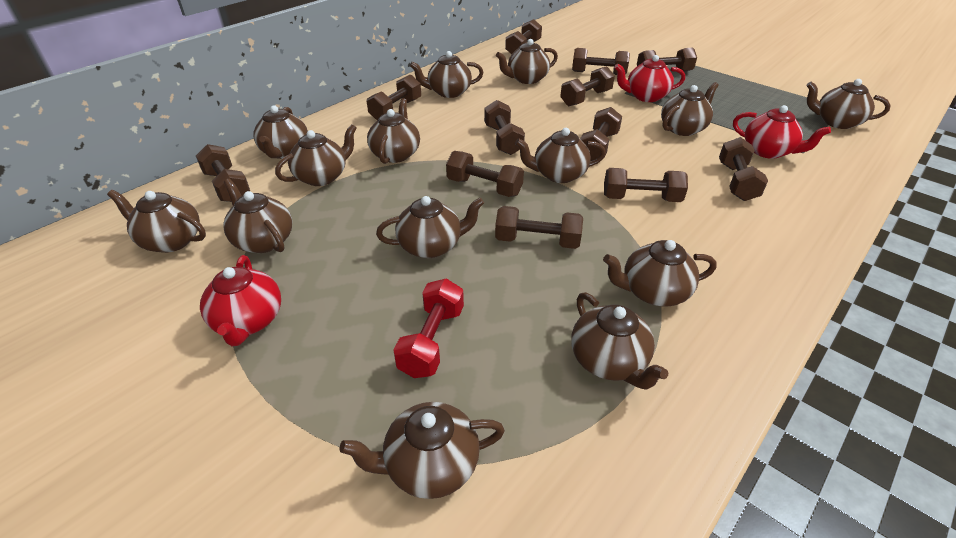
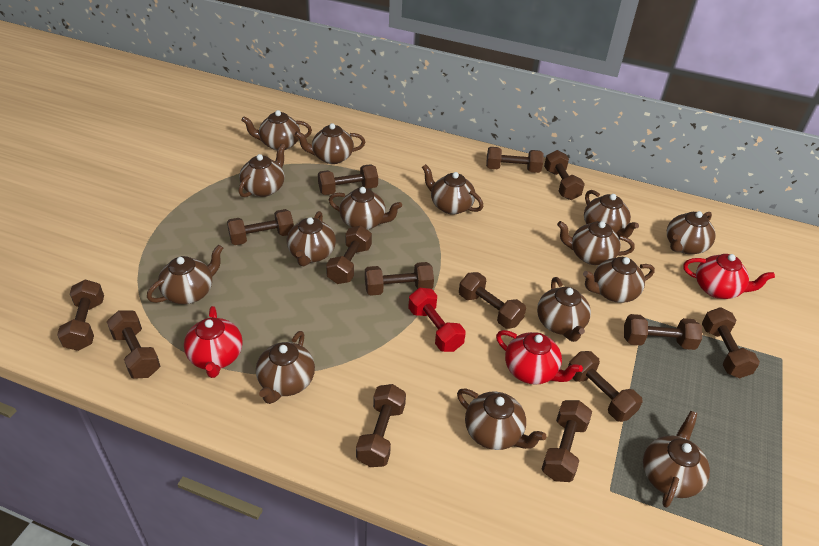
brown dumbbell: [196,144,250,202] [367,75,421,120] [446,151,524,197] [484,100,525,155] [495,206,583,249] [505,19,542,54] [560,66,615,106] [572,48,630,75] [580,107,622,161] [604,168,688,202] [637,48,697,72] [719,137,768,201] = 12 -> [57,279,104,351] [107,310,160,379] [227,209,294,245] [318,164,378,195] [326,226,372,284] [356,384,406,467] [365,262,434,296] [459,272,526,329] [486,147,544,173] [542,400,592,482] [544,150,585,200] [568,351,643,422] [624,314,702,350] [702,307,760,379] = 14
brown teapot: [107,190,206,253] [223,179,292,253] [253,105,308,159] [275,124,357,186] [340,402,505,499] [367,98,420,164] [376,196,484,258] [410,51,484,98] [496,39,558,84] [515,128,606,183] [571,292,668,390] [603,240,717,306] [661,82,719,136] [806,79,891,129] = 14 -> [147,245,223,304] [238,143,286,197] [241,110,312,150] [256,331,315,404] [287,211,336,266] [295,123,365,164] [329,187,402,230] [422,164,483,215] [457,388,547,450] [537,277,591,342] [557,221,635,265] [583,257,655,303] [584,190,639,238] [643,411,710,508] [667,211,716,254] = 15

